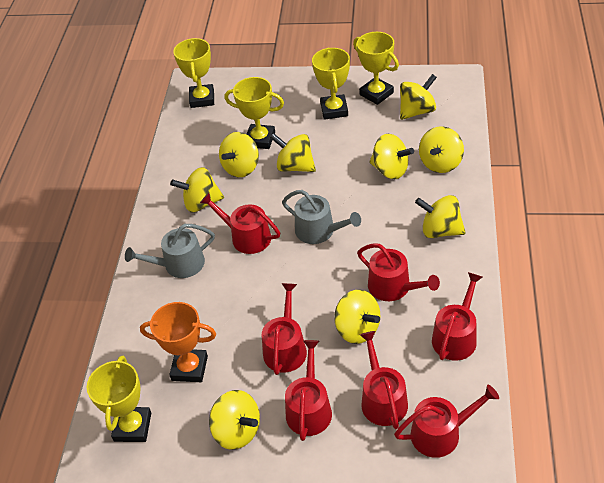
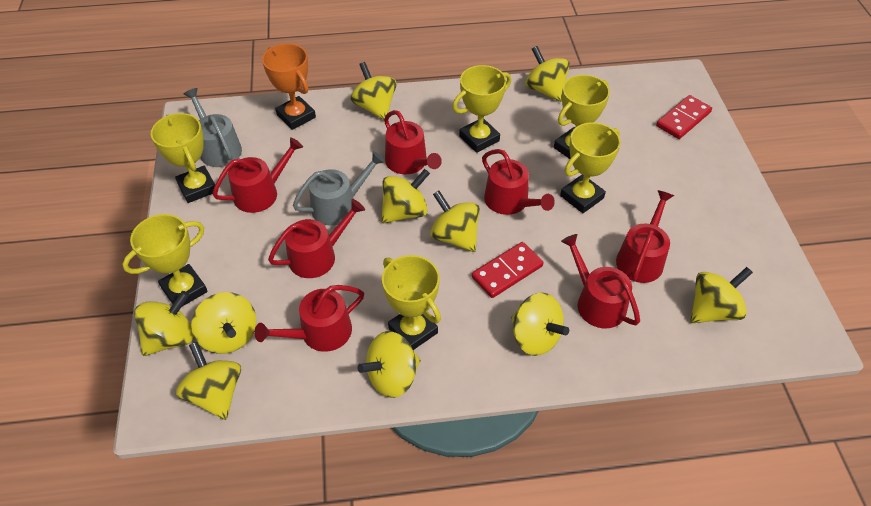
red domino: none = 0 -> [472,242,544,298] [656,95,712,139] = 2
yellow spinning top: [170,167,224,213] [209,390,260,450] [219,132,259,177] [270,133,316,172] [334,289,380,344] [369,134,414,179] [400,74,437,120] [415,195,466,238] [419,126,464,173] = 9 -> [134,291,194,356] [176,342,241,420] [191,292,256,354] [350,62,397,120] [357,331,421,398] [381,169,430,223] [430,191,480,252] [511,293,569,356] [525,46,570,102] [690,267,753,323] = 10
yellow trophy: [87,356,151,442] [173,38,214,108] [225,77,284,149] [312,48,350,120] [353,32,399,105] = 5 -> [122,214,208,306] [151,113,215,203] [382,255,441,350] [452,65,511,153] [554,75,610,159] [560,122,621,213] = 6

